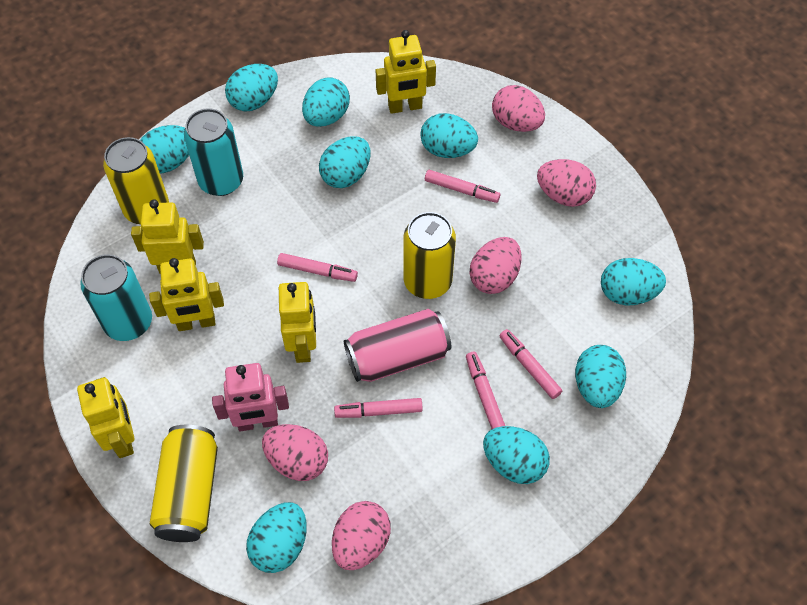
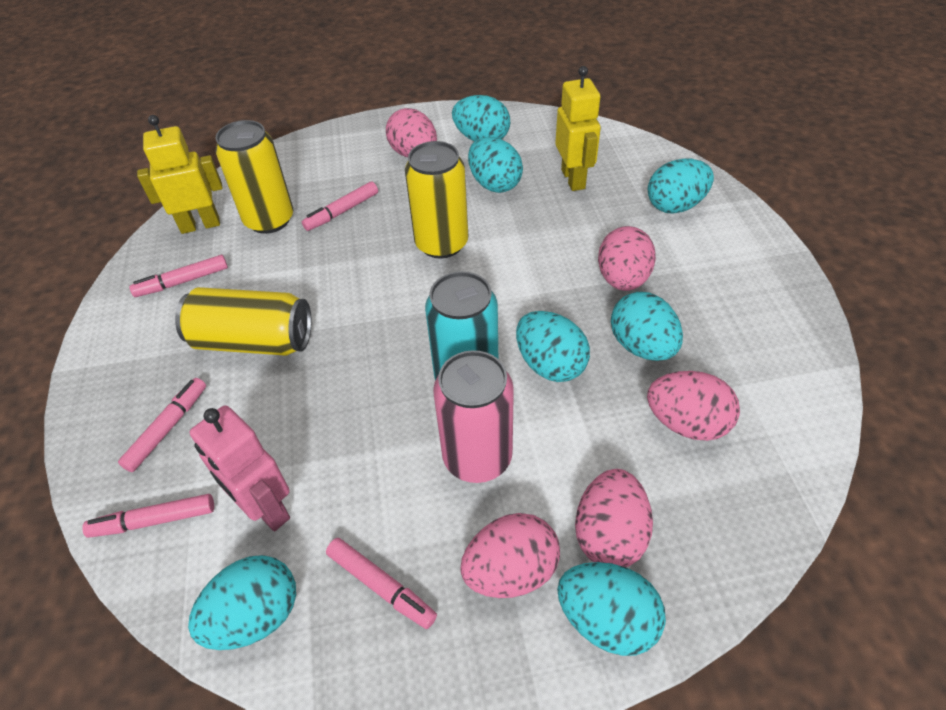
turquoise can: [80,254,152,341] [184,108,243,196] = 2 -> [425,271,498,381] = 1
turquoise egg: [140,125,189,173] [225,64,278,111] [246,502,307,573] [302,77,350,127] [319,136,371,188] [420,113,478,158] [483,426,550,484] [575,345,626,408] [601,258,666,305] = 9 -> [188,555,296,650] [452,95,510,141] [468,137,523,193] [516,311,590,382] [557,562,666,656] [611,292,683,361] [648,159,714,214] = 7
yellow robot: [77,377,134,458] [131,199,204,274] [149,258,224,331] [279,282,316,363] [376,30,436,114] = 5 -> [137,115,223,234] [555,66,601,191] = 2

